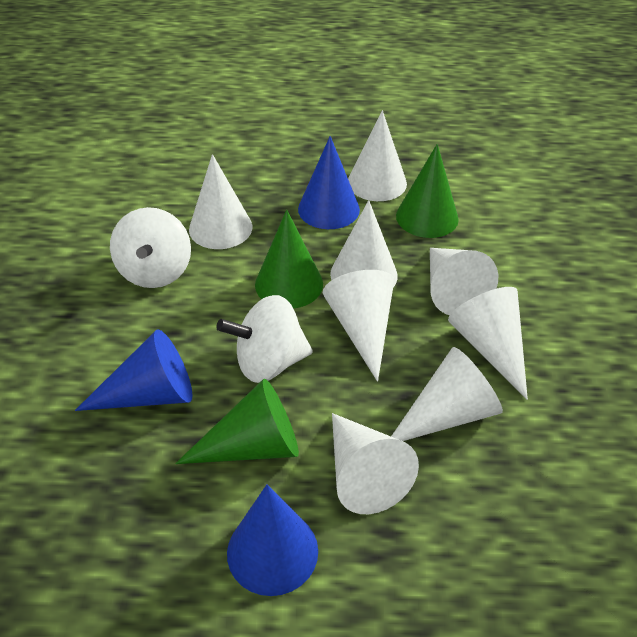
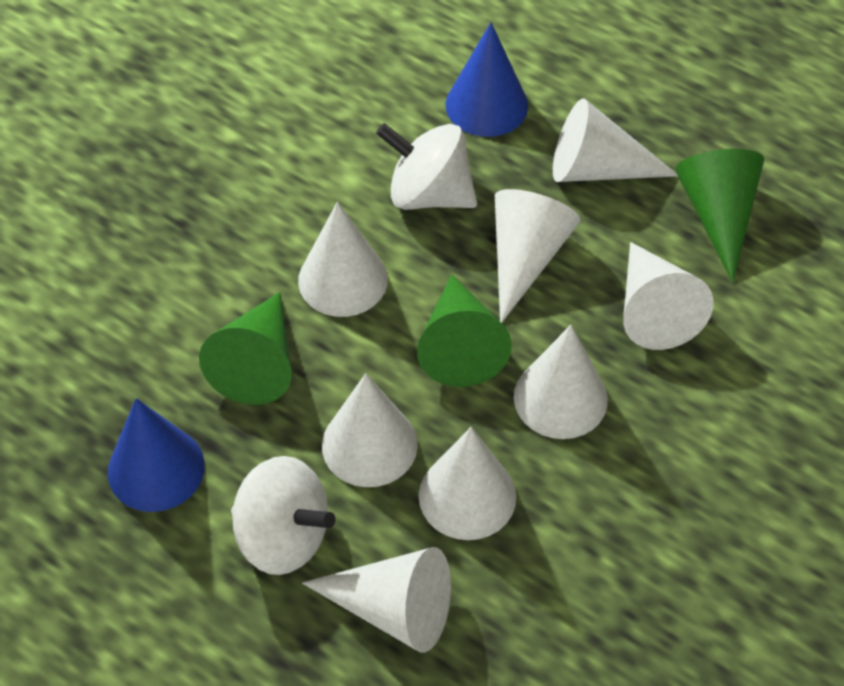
blue cone: [75,329,192,411] [227,484,318,596] [298,136,360,229] = 3 -> [108,398,205,512] [446,22,528,137] = 2

